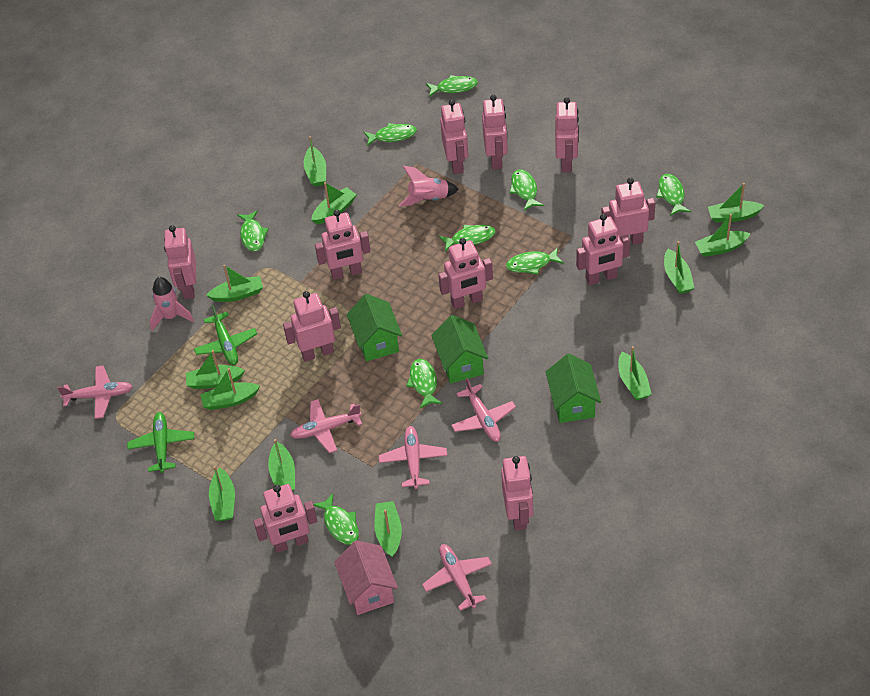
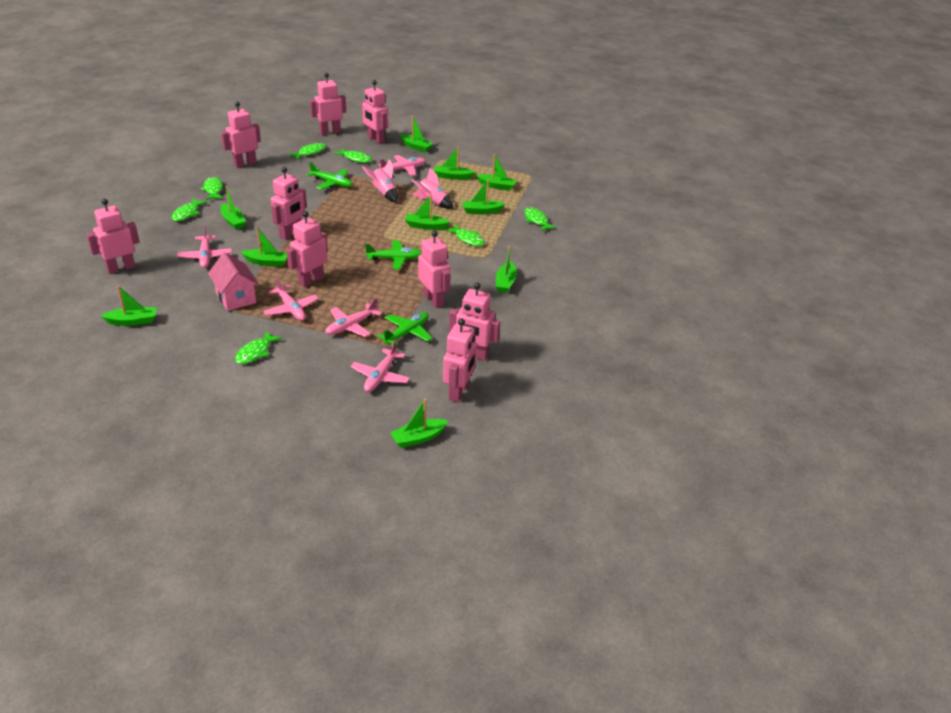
green boat: [186,350,245,389] [200,368,260,410] [206,265,263,302] [209,466,235,521] [268,439,295,491] [304,136,326,187] [311,182,357,224] [374,501,402,557] [618,346,652,400] [664,241,694,294] [695,214,751,257] [708,183,765,222] = 12 -> [101,285,157,326] [221,186,246,229] [241,227,287,267] [390,399,448,448] [400,116,433,152] [405,194,450,230] [434,146,475,180] [462,179,505,214] [476,154,517,191] [496,246,517,293] = 10
green fish: [237,210,269,251] [313,493,359,545] [364,123,417,146] [406,359,442,408] [426,75,478,97] [439,225,496,252] [506,247,564,275] [509,169,544,210] [656,174,691,216] = 9 -> [172,199,207,221] [200,177,223,200] [235,332,282,364] [289,143,326,160] [334,148,372,163] [445,225,485,246] [524,207,557,231] = 7
green house: [347,294,402,361] [431,315,488,383] [546,354,601,423] = 3 -> none = 0
green plane: [127,412,195,473] [194,305,257,365] = 2 -> [306,162,352,190] [365,240,422,269] [378,312,432,345] = 3
pink robot: [164,225,196,299] [253,484,317,553] [283,291,341,362] [315,210,371,280] [438,238,493,309] [440,99,468,174] [482,95,508,169] [501,456,533,530] [555,97,579,172] [576,214,630,285] [601,178,655,245] = 11 -> [87,199,140,274] [221,102,261,168] [271,167,307,240] [286,211,328,287] [310,73,346,135] [362,80,389,144] [418,231,451,308] [443,318,477,402] [449,283,501,361] = 9

